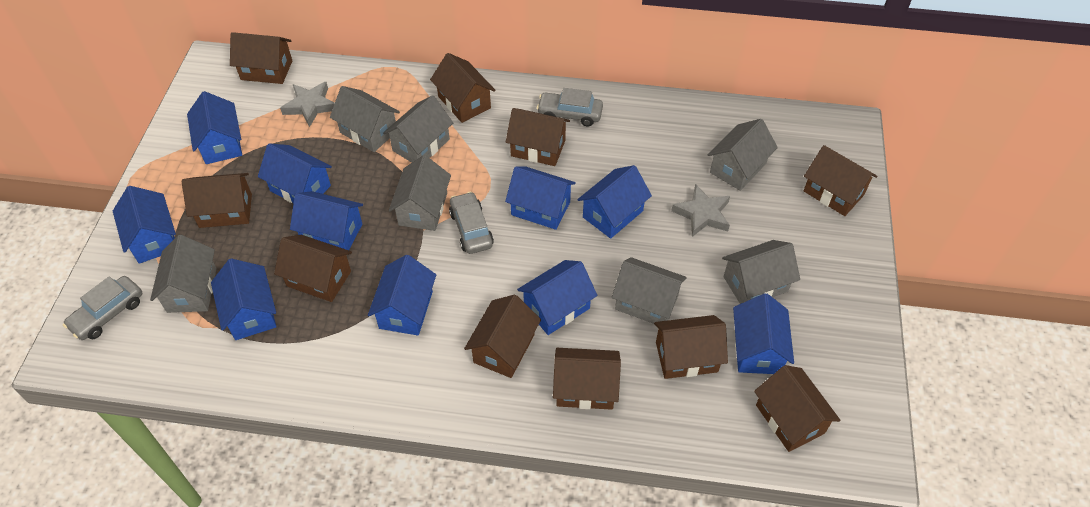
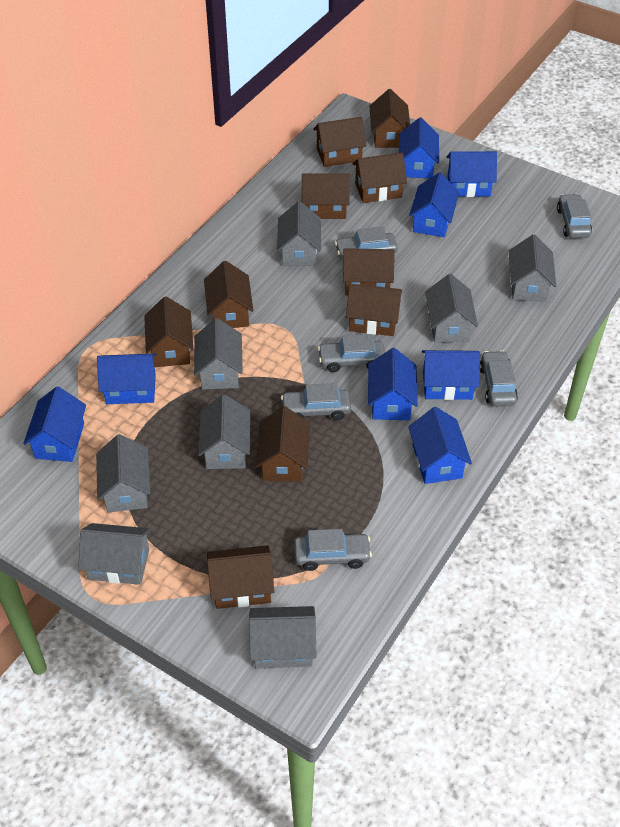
blue house: [113,186,176,264] [187,91,242,164] [211,258,276,340] [258,143,332,203] [290,191,363,250] [368,255,436,335] [505,166,576,230] [517,260,597,335] [577,165,652,239] [733,293,794,374] = 10 -> [23,387,86,462] [97,354,156,404] [368,348,418,420] [399,118,439,178] [408,407,472,484] [409,172,459,237] [422,350,480,400] [447,151,497,197] = 8
grey car: [63,276,142,340] [449,192,494,254] [537,88,603,126] = 3 -> [281,383,351,420] [294,529,372,571] [318,334,385,372] [335,226,398,259] [480,351,518,406] [557,194,592,238] = 6
grey house: [150,235,216,313] [330,86,400,152] [383,95,453,163] [389,155,451,231] [612,257,687,324] [708,119,778,191] [722,240,800,304] = 7 -> [78,523,151,585] [96,434,150,512] [194,318,243,390] [198,394,250,469] [249,606,317,668] [277,201,321,266] [425,274,478,343] [509,234,556,302] = 8
grey star: [280,82,335,127] [671,184,730,237] = 2 -> none = 0

